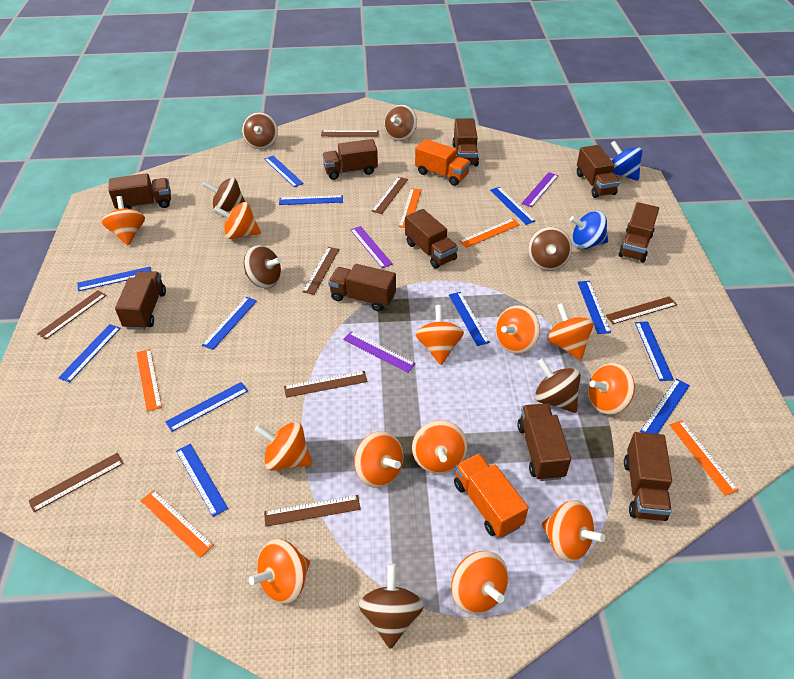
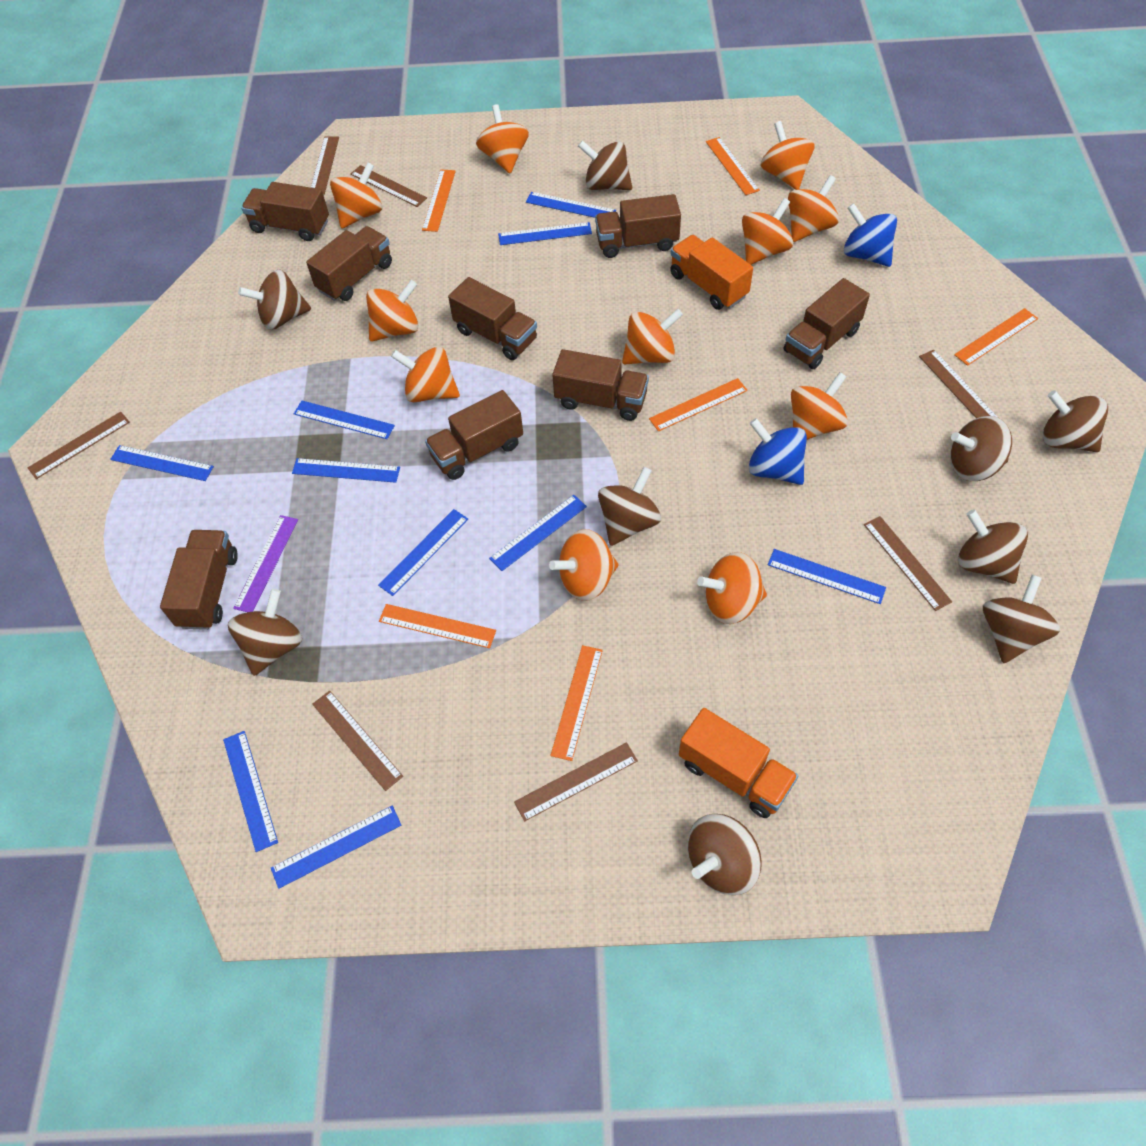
blue ruler: [58,324,120,383] [77,267,151,291] [165,382,248,432] [176,444,228,517] [202,297,257,350] [264,156,304,187] [279,195,343,205] [449,292,490,346] [490,187,535,225] [578,281,611,334] [635,321,674,381] [640,378,690,434] = 12 -> [110,445,214,481] [223,731,278,852] [271,806,401,889] [292,458,400,483] [294,401,395,439] [378,509,468,596] [489,495,587,571] [498,222,592,245] [526,192,616,218] [768,549,886,604] = 10
brown ruler: [28,453,124,512] [37,290,107,340] [264,495,361,527] [284,371,367,398] [302,247,339,295] [321,130,379,137] [372,177,408,214] [606,296,677,324] = 8 -> [28,412,130,479] [311,136,339,195] [312,691,403,791] [350,165,427,207] [514,742,638,822] [864,516,952,611] [919,350,997,418] = 7
brown spinning top: [202,178,245,213] [242,112,278,149] [244,245,282,288] [358,564,424,649] [384,104,417,141] [528,227,572,270] [535,358,581,413] = 7 -> [228,589,302,676] [238,270,311,330] [578,140,632,190] [598,467,661,546] [687,814,762,895] [950,416,1012,481] [958,509,1028,584] [983,575,1060,663] [1043,390,1108,452] = 9
brown truck: [108,173,171,209] [115,271,166,330] [322,139,378,180] [328,264,396,311] [405,209,458,269] [452,118,479,167] [517,403,571,481] [577,145,620,198] [618,202,659,263] [624,432,672,521] = 10 -> [160,530,238,630] [241,182,329,241] [306,226,392,301] [425,390,523,480] [448,277,537,360] [552,349,649,421] [595,194,681,258] [784,278,870,369] = 8
orange ruler: [136,349,162,412] [141,490,214,558] [399,188,422,228] [459,218,520,248] [669,420,739,496] = 5 -> [379,604,496,648] [422,169,456,232] [550,645,603,761] [649,378,748,431] [706,137,760,195] [954,308,1038,366] = 6
orange spinning top: [102,196,145,245] [214,202,261,239] [249,539,310,604] [254,422,313,471] [354,431,403,488] [412,420,468,474] [415,305,464,365] [451,551,508,614] [496,305,540,354] [542,500,605,562] [547,303,594,360] [588,363,635,415] = 12 -> [330,162,382,229] [366,280,418,342] [391,347,460,402] [476,104,529,173] [549,529,619,601] [622,309,683,364] [697,552,767,624] [742,198,793,265] [760,121,815,190] [788,175,839,242] [791,372,848,440] = 11
purple ruler: [343,331,416,373] [350,226,393,268] [521,172,558,207] = 3 -> [233,515,298,612] = 1

